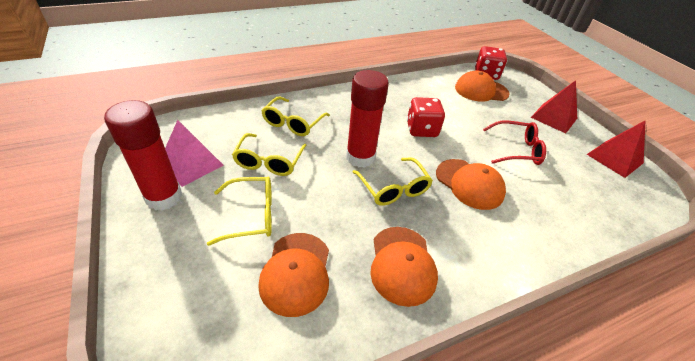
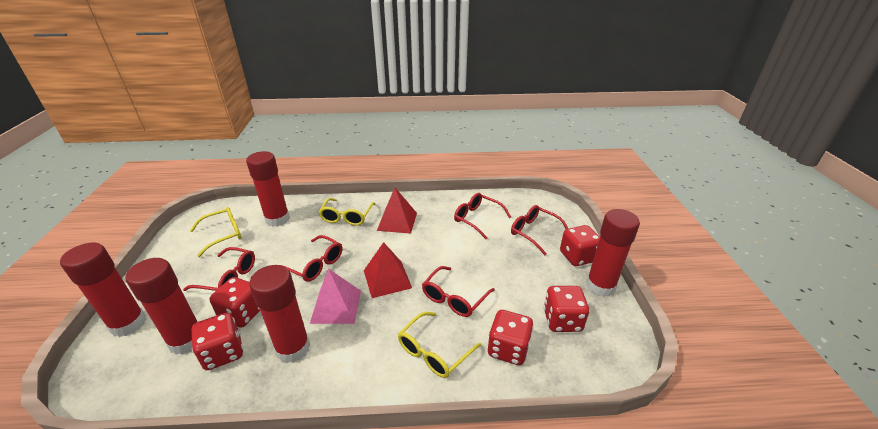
orange cap: [258,233,329,317] [370,227,438,307] [436,159,506,210] [455,70,509,102] = 4 -> none = 0
red dice: [407,97,445,137] [475,46,507,80] = 2 -> [191,313,243,370] [209,277,260,328] [488,310,534,365] [543,286,589,332] [560,225,600,266] = 5
red glasses: [483,121,546,165] = 1 -> [183,247,255,291] [281,235,342,282] [422,266,495,317] [454,193,511,239] [511,205,568,255] = 5
red glue stick: [104,100,182,211] [346,70,389,168] = 2 -> [60,243,146,337] [126,258,198,355] [246,151,290,227] [249,265,310,363] [586,209,640,297] = 5
yellow glasses: [207,177,272,246] [232,133,307,176] [261,96,330,136] [353,157,433,206] = 4 -> [190,207,242,257] [319,198,376,226] [398,312,481,378] = 3

